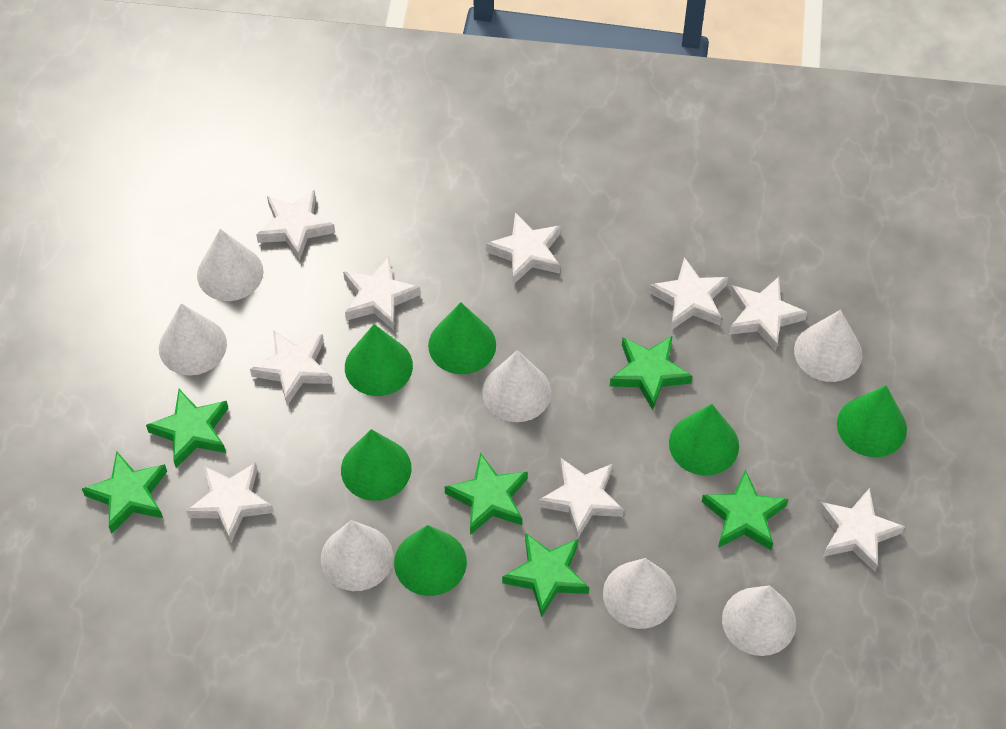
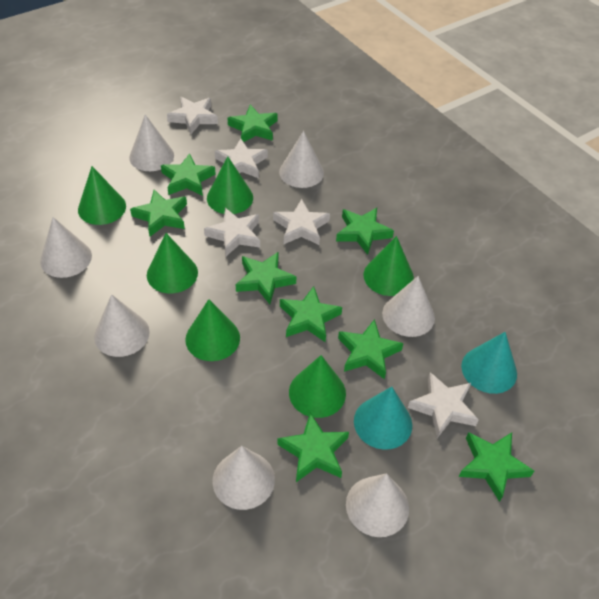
green star: [82,451,167,534] [146,389,228,468] [445,453,528,535] [502,533,589,618] [610,335,692,410] [702,470,789,550] = 6 -> [130,190,187,237] [161,153,216,196] [228,105,278,142] [236,252,296,304] [277,413,349,482] [280,286,342,342] [336,208,394,255] [338,319,404,380] [459,432,534,502] = 9
turquoise cone: none = 0 -> [354,387,412,450] [461,332,517,394] = 2
white star: [186,463,274,542] [250,330,332,406] [256,190,335,261] [343,257,421,330] [486,212,561,285] [538,458,624,539] [649,257,728,330] [729,277,808,351] [819,488,905,572] = 9 -> [167,97,218,134] [204,208,260,256] [215,138,268,178] [273,199,330,245] [408,372,479,438] = 5

